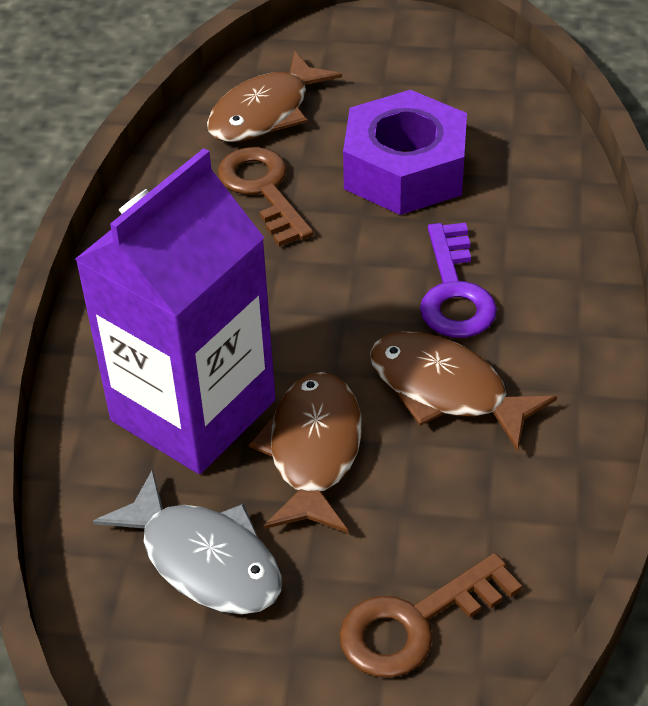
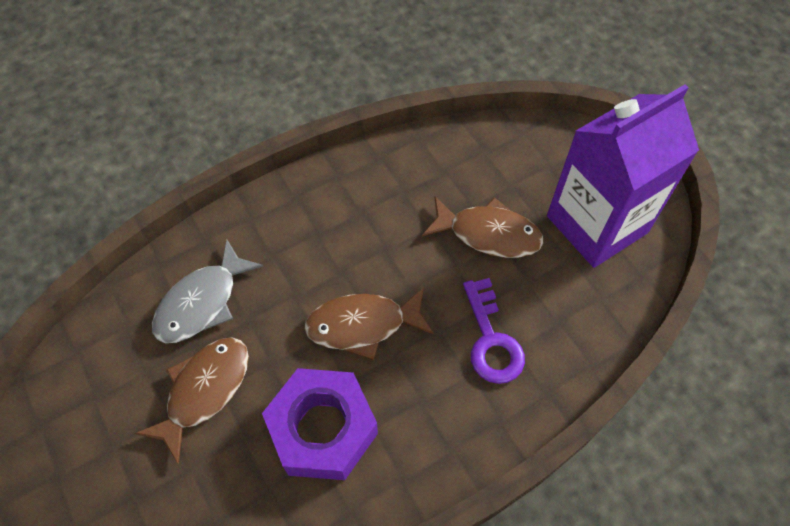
brown key: [218,147,314,247] [339,553,522,678] = 2 -> none = 0

